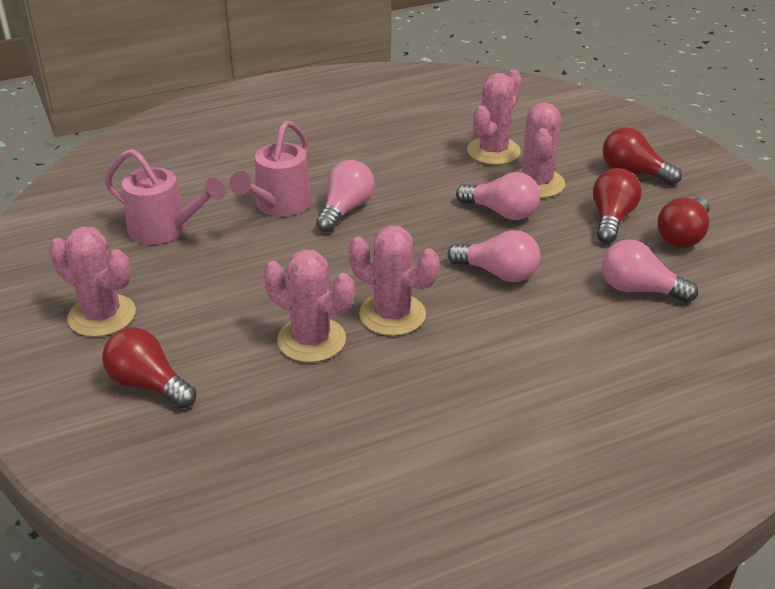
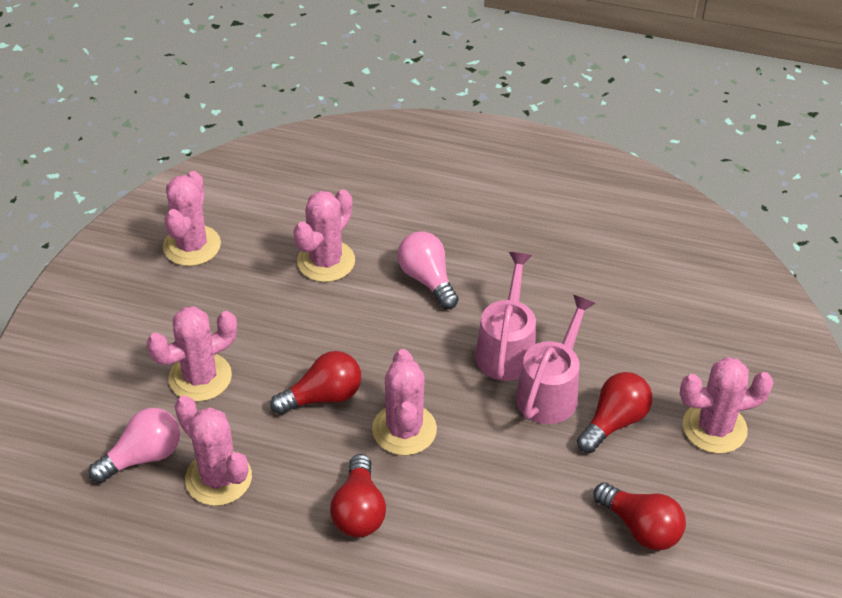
pink cactus: [49,226,136,337] [263,249,355,363] [348,225,439,336] [467,69,522,165] [515,102,565,198] = 5 -> [147,306,237,402] [163,171,221,266] [174,396,252,506] [293,190,355,282] [372,349,437,455] [680,357,774,454] = 6
pink light bulb: [316,160,375,232] [448,230,540,282] [456,172,540,220] [602,239,698,303] = 4 -> [88,408,180,483] [397,232,459,309] = 2

